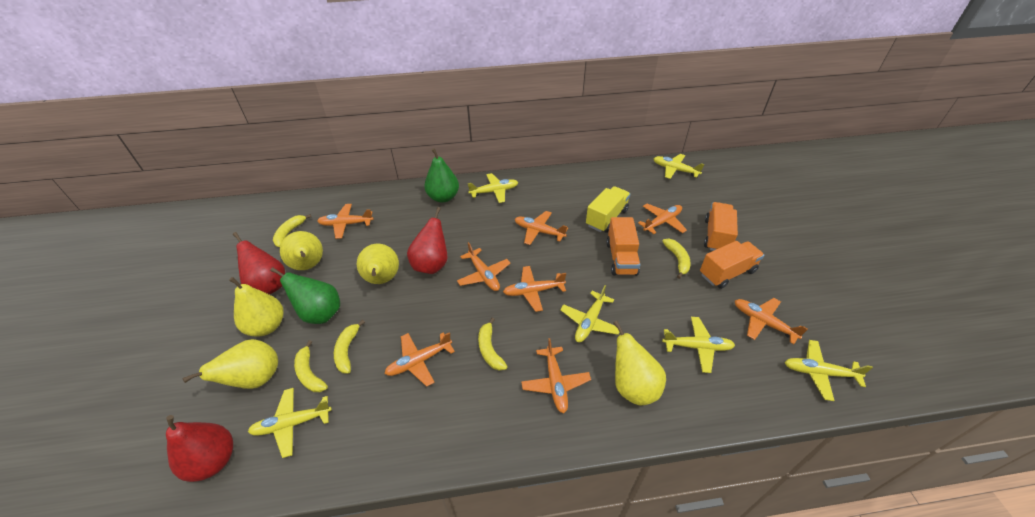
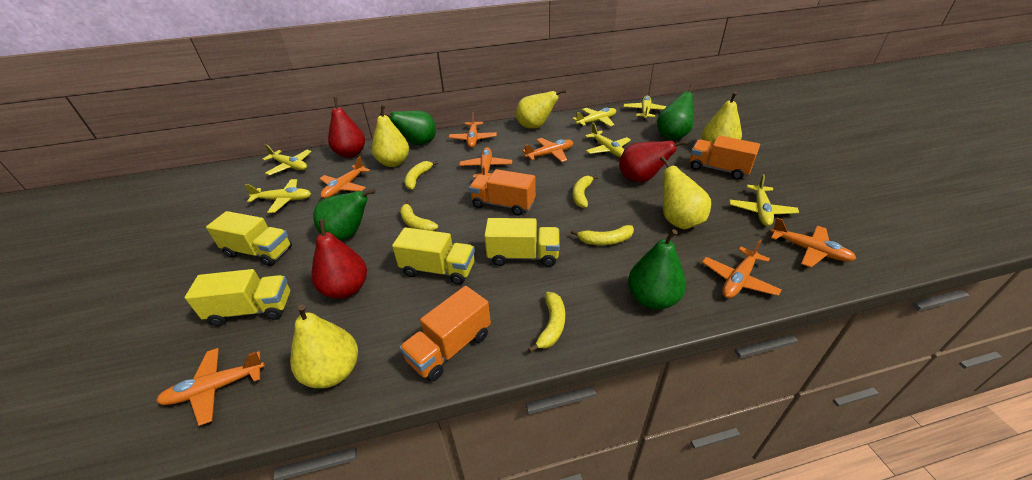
green pear: [270,267,340,324] [424,148,459,203] = 2 -> [313,189,376,240] [380,111,436,145] [628,229,686,310] [657,85,694,140] = 4
orange plane: [318,204,373,239] [384,332,455,386] [457,242,511,291] [503,266,566,312] [515,211,568,245] [521,338,591,413] [638,203,687,234] [735,298,808,344] = 8 -> [156,348,265,426] [319,157,370,199] [449,112,497,148] [459,147,512,178] [522,138,574,162] [702,240,782,298] [771,218,856,268] = 7
yellow truck: [586,186,630,233] = 1 -> [185,269,290,326] [206,211,292,266] [392,227,475,285] [484,218,560,267] = 4

